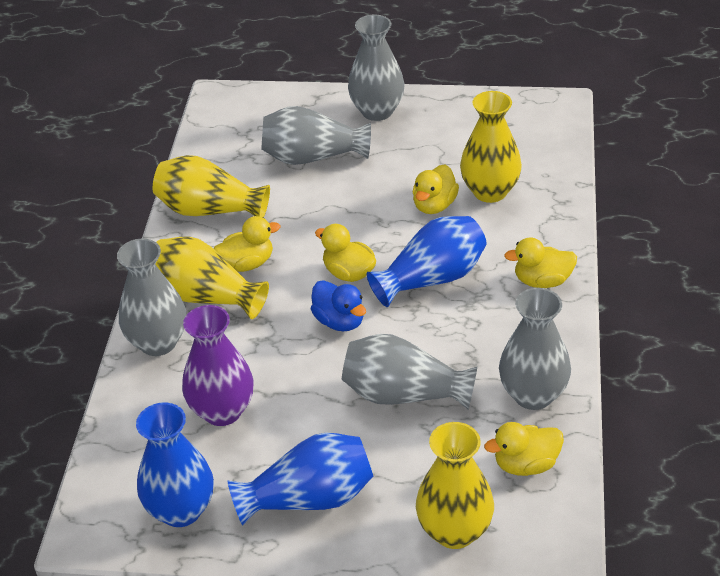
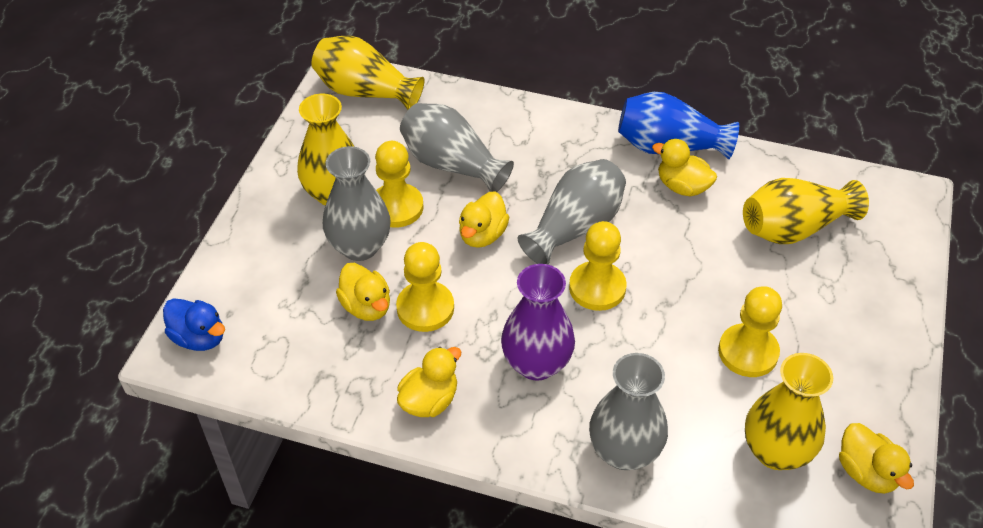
blue vase: [136,402,214,527] [228,433,373,526] [366,216,486,307] = 3 -> [618,92,739,160] = 1
grey vase: [117,239,186,356] [261,106,371,165] [342,334,477,409] [348,15,405,121] [499,288,571,410] = 5 -> [323,146,391,261] [400,103,514,192] [517,159,626,265] [589,353,668,470] = 4
yellow pawn: none = 0 -> [375,141,423,228] [396,242,454,332] [569,221,627,311] [718,286,782,377] = 4

